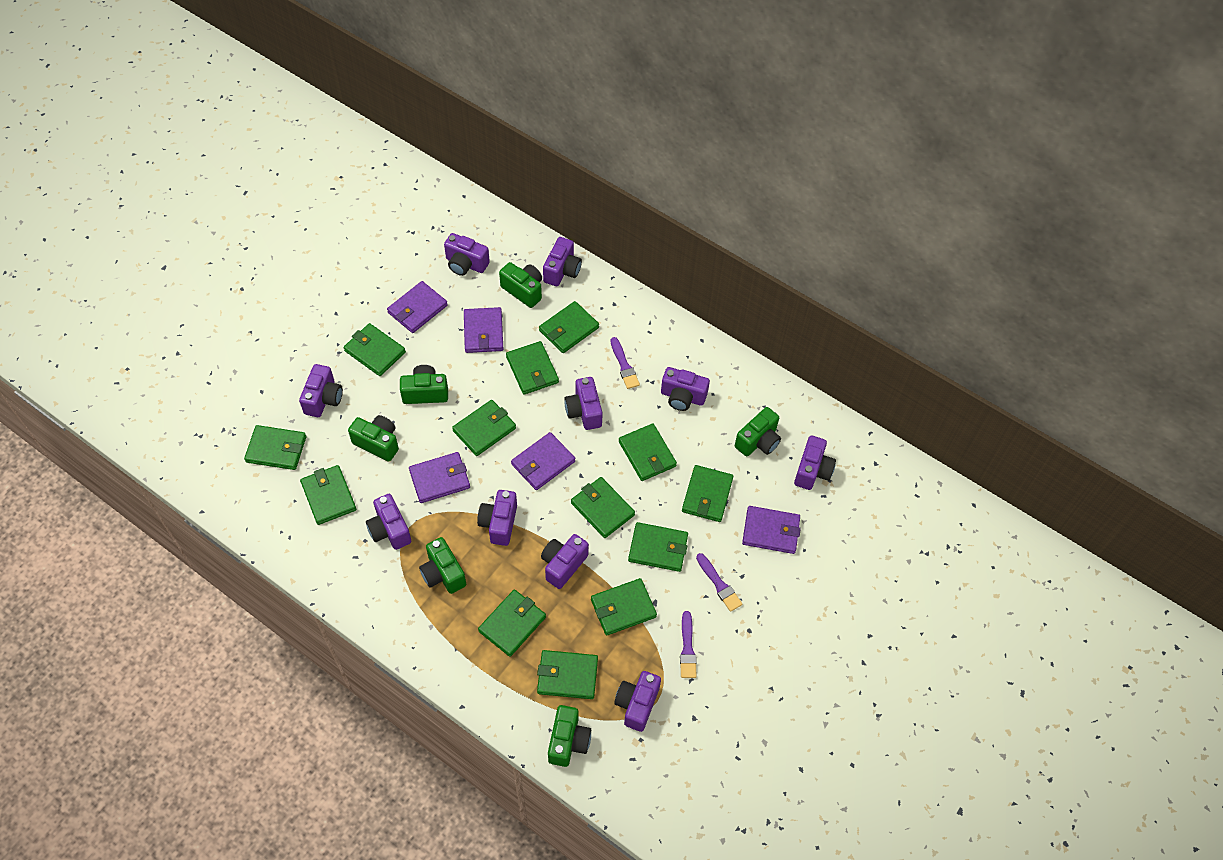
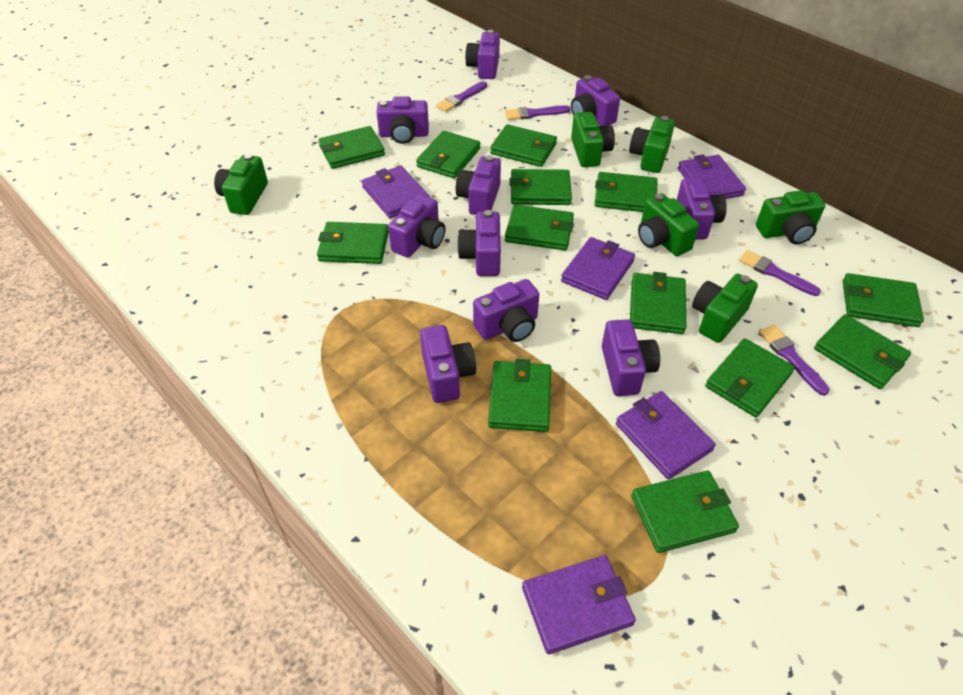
purple brush: [610,337,640,389] [680,611,697,678] [696,553,742,612] = 3 -> [436,81,487,112] [505,105,571,120] [739,250,821,296] [759,325,830,396] = 4

